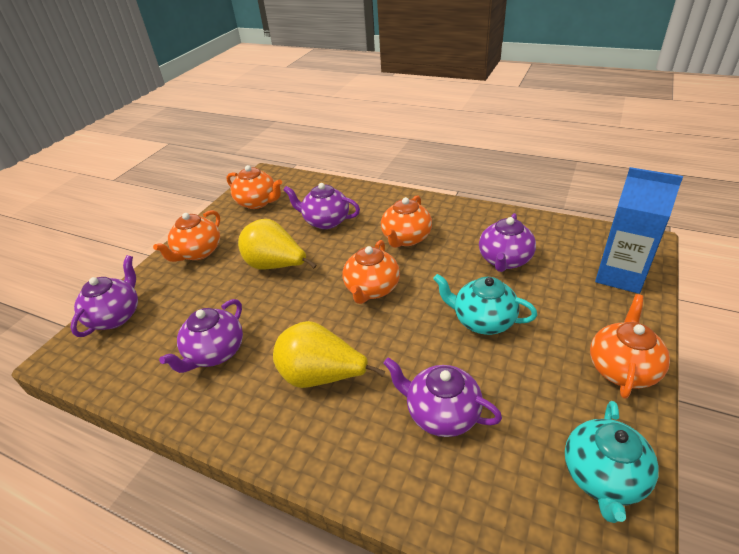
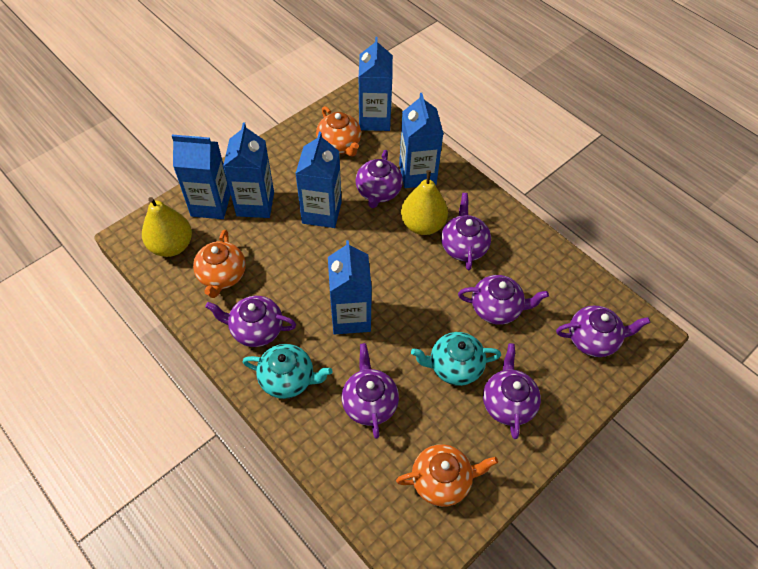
blue carton: [595,167,683,294] = 1 -> [172,135,231,219] [223,122,274,218] [295,132,342,228] [328,240,372,334] [359,37,393,131] [399,93,444,188] = 6
orange teapot: [153,210,220,262] [227,165,282,209] [343,240,400,304] [381,195,432,248] [590,294,670,399] = 5 -> [193,230,246,298] [316,106,361,157] [396,444,498,507] = 3
purple teapot: [70,255,138,337] [159,299,243,373] [283,183,360,229] [383,357,502,437] [479,213,536,272] = 5 -> [205,296,296,347] [342,343,399,439] [355,150,403,208] [441,193,491,270] [458,275,549,325] [483,343,541,439] [556,305,650,357] = 7

